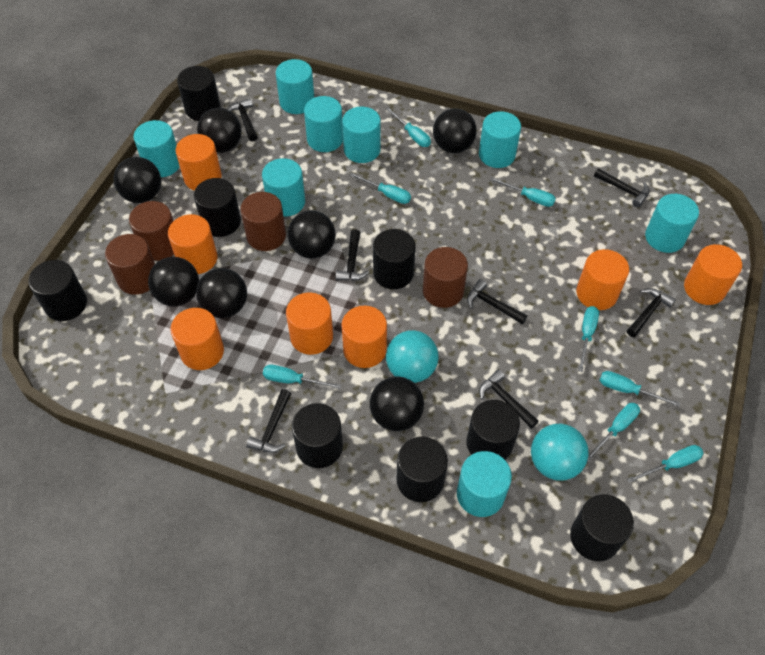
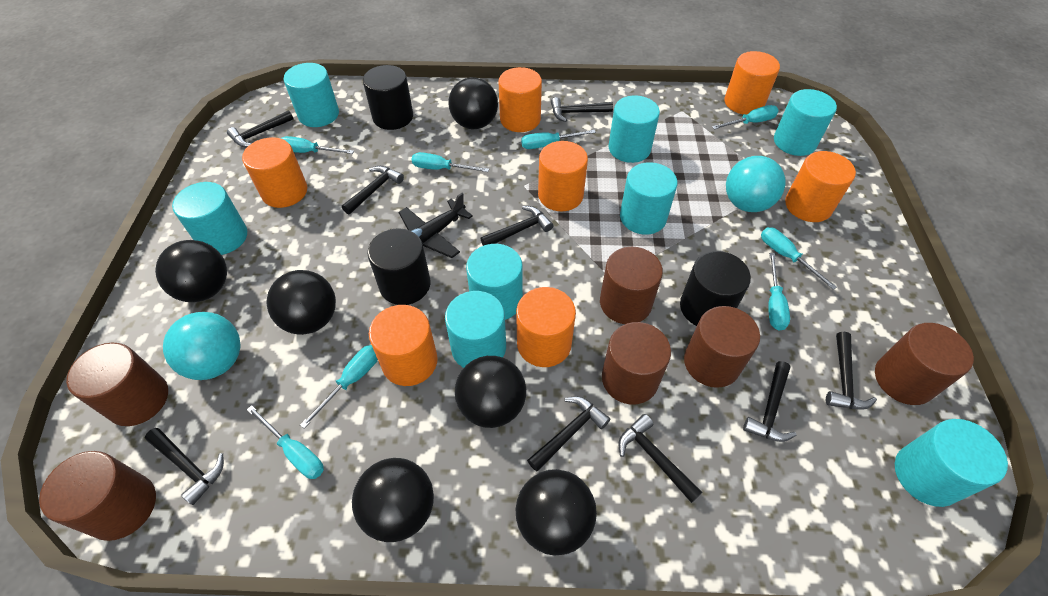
black ball: [114,157,161,203] [148,257,199,306] [196,268,247,318] [197,108,242,153] [288,210,336,259] [370,376,424,431] [433,108,477,153] = 7 -> [155,240,227,302] [267,270,336,335] [352,458,434,542] [448,77,498,129] [455,356,526,428] [516,469,597,556] = 6
black cylinder: [28,260,87,321] [177,66,220,121] [194,178,241,237] [292,403,343,468] [373,229,416,289] [396,437,448,502] [466,400,520,460] [570,495,634,561] = 8 -> [363,65,413,130] [367,228,431,305] [680,251,751,326] = 3
black hammer: [227,98,258,142] [246,389,291,453] [335,229,369,281] [467,279,528,324] [479,370,539,429] [594,168,650,207] [627,288,676,337] = 7 -> [145,428,224,505] [227,110,294,147] [342,166,404,214] [481,206,554,246] [527,397,610,471] [551,97,613,122] [618,414,702,503] [743,361,796,442] [826,332,877,410] = 9
black plane: none = 0 -> [399,193,473,258] = 1
brown cylinder: [105,234,155,295] [129,201,174,261] [240,192,286,251] [423,247,468,308] = 4 -> [39,451,156,541] [66,343,168,426] [600,247,663,324] [602,322,671,405] [684,306,760,388] [875,323,974,405] = 6

